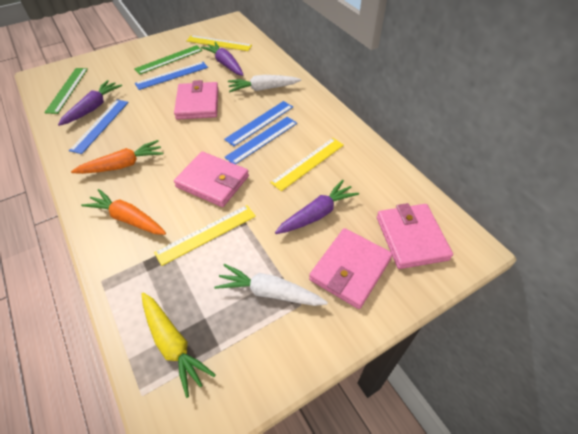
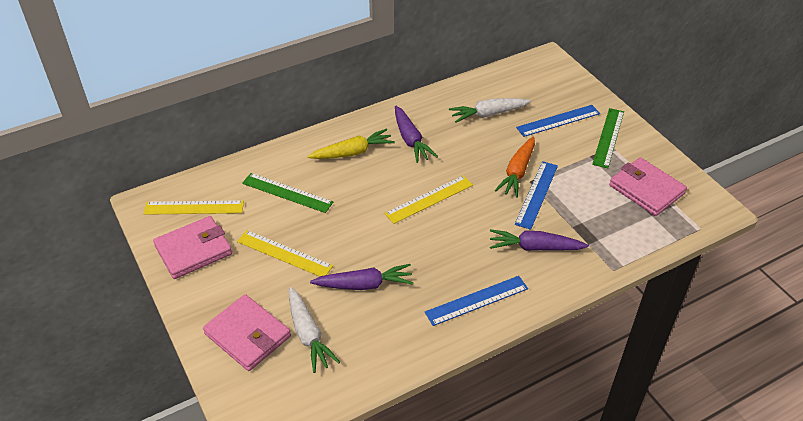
blue ruler: [69,100,129,154] [135,62,208,90] [224,101,293,146] [224,117,297,164] = 4 -> [425,276,528,326] [515,161,558,230] [516,105,600,137] = 3
orange carrot: [71,140,163,174] [81,189,166,235] = 2 -> [494,137,535,198] = 1
pink wallet: [174,80,218,120] [174,152,249,207] [309,228,393,309] [377,203,453,269] = 4 -> [153,216,232,279] [203,294,291,371] [609,157,687,216] = 3

